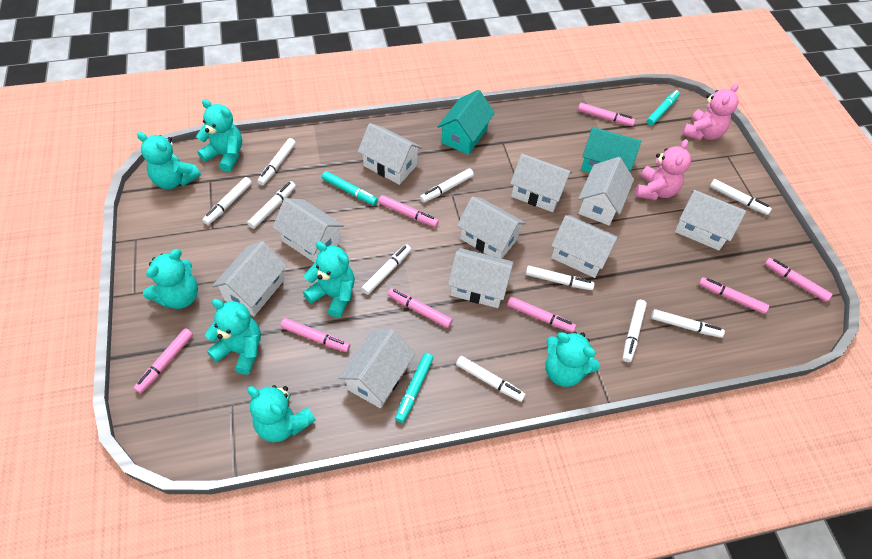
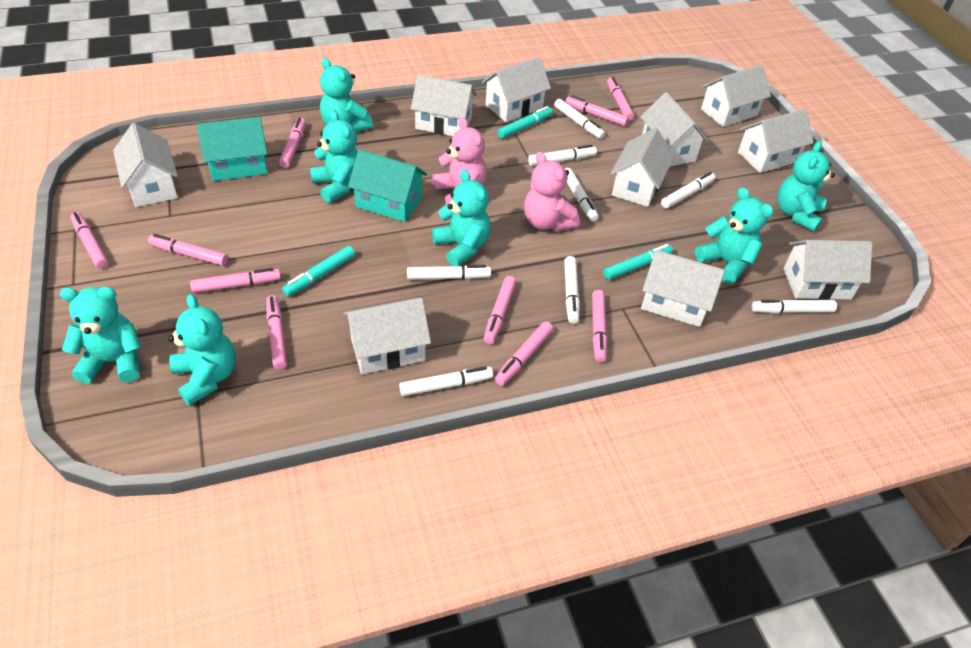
pink marker: [134,328,193,393] [281,318,350,352] [379,195,439,227] [388,288,453,328] [507,297,576,333] [578,103,635,126] [699,277,769,314] [765,258,832,302] = 8 -> [71,212,108,269] [148,234,228,266] [190,268,281,293] [266,295,287,370] [279,118,306,168] [484,276,516,344] [495,321,553,386] [565,95,629,126] [592,290,607,362] [607,77,634,121] = 10
white marker: [202,177,252,225] [247,181,296,229] [257,138,296,186] [361,244,411,295] [420,168,474,203] [456,356,526,402] [526,266,595,290] [623,300,647,362] [651,309,725,338] [710,179,772,215] = 10 -> [399,366,493,396] [407,265,491,280] [528,145,597,166] [554,99,605,139] [564,256,580,324] [565,168,599,221] [661,172,715,209] [752,299,837,314] = 8

